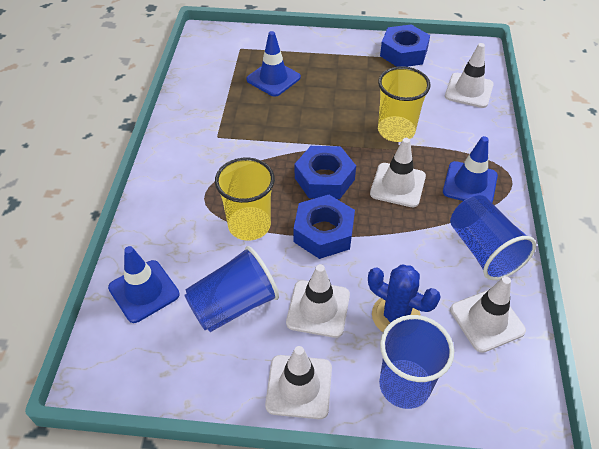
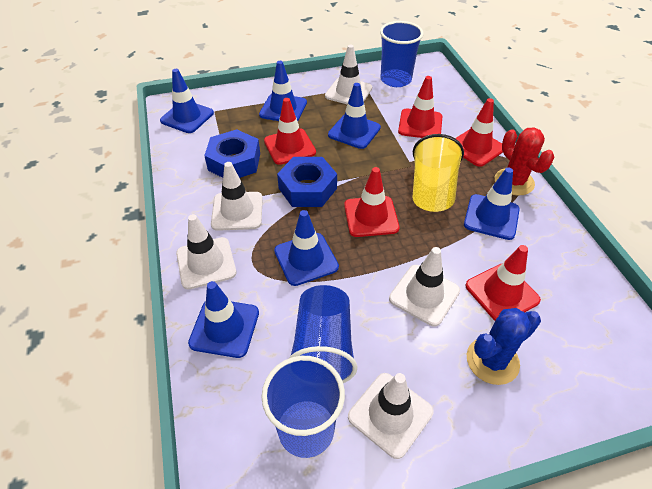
blue nut: [293,195,355,259] [295,146,356,199] [380,25,430,67] = 3 -> [204,129,260,178] [277,157,337,207] = 2
blue traffic cone: [108,246,180,323] [246,31,301,97] [443,136,498,203] = 3 -> [160,69,214,133] [188,281,259,358] [259,61,307,121] [274,210,339,286] [328,83,381,149] [464,168,520,240] = 6
red cactus: none = 0 -> [495,127,554,196] = 1
red traffic cone: none = 0 -> [264,98,316,165] [344,167,400,237] [398,76,442,138] [455,98,503,167] [465,245,541,321] = 5
yellow cup: [215,157,275,241] [378,66,431,142] = 2 -> [413,134,464,212] = 1

